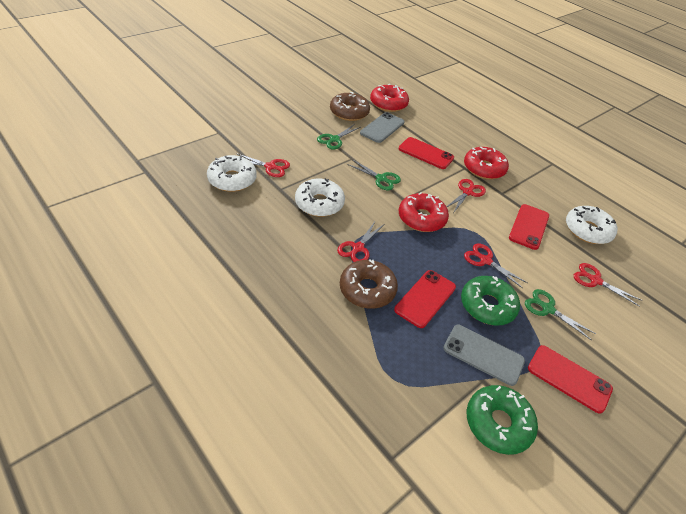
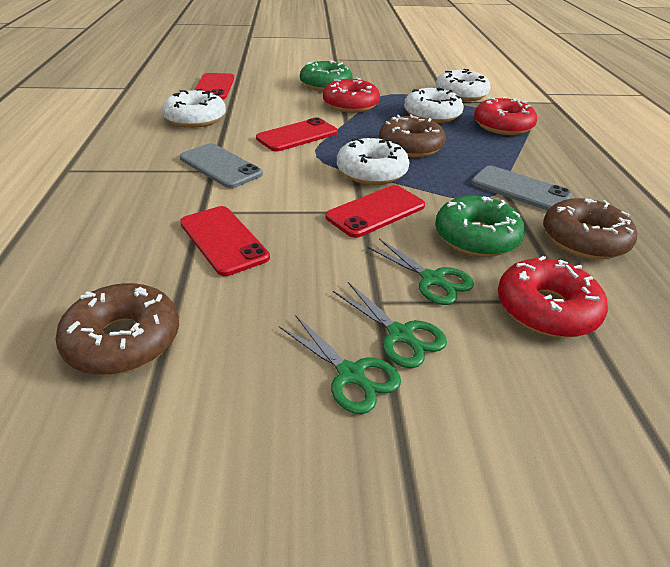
brown donut: [330,92,370,121] [340,260,398,309] = 2 -> [55,283,179,375] [379,114,446,157] [543,198,637,259] = 3
red scissors: [236,153,290,177] [337,222,383,262] [447,179,486,212] [464,243,528,288] [574,263,643,307] = 5 -> none = 0
white donut: [207,155,257,192] [295,178,345,217] [566,206,617,244] = 3 -> [162,89,226,128] [337,136,409,185] [404,87,464,123] [436,69,491,101] = 4

